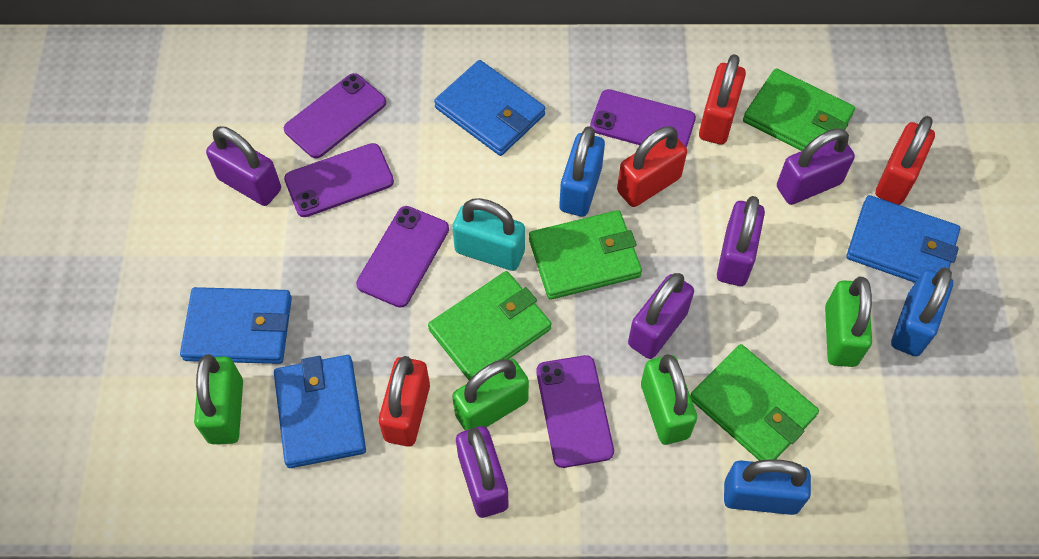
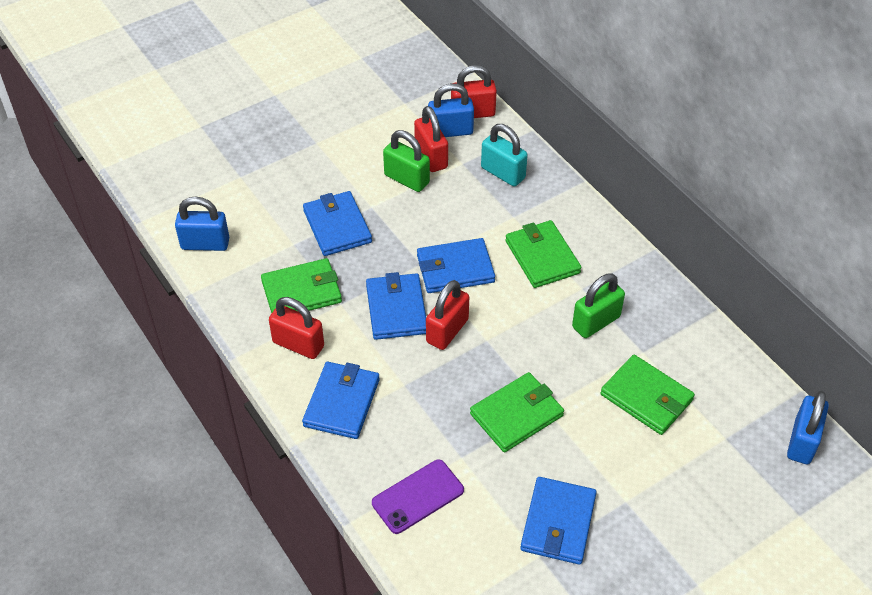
blue wallet: [180,287,292,364] [274,355,366,468] [434,60,545,156] [846,195,960,283] = 4 -> [302,362,380,439] [303,191,372,256] [366,272,426,340] [417,238,495,293] [520,477,597,565] = 5
green padlock: [194,354,243,444] [452,359,529,431] [641,354,697,445] [825,277,872,367] = 4 -> [383,130,430,192] [572,273,625,338] = 2
purple padlock: [206,126,281,206] [456,426,509,518] [628,273,694,359] [717,196,765,286] [777,129,855,205] = 5 -> none = 0
purple phone: [284,73,386,159] [284,143,394,217] [356,206,449,308] [536,355,614,468] [590,89,696,148] = 5 -> [372,460,464,534] = 1

